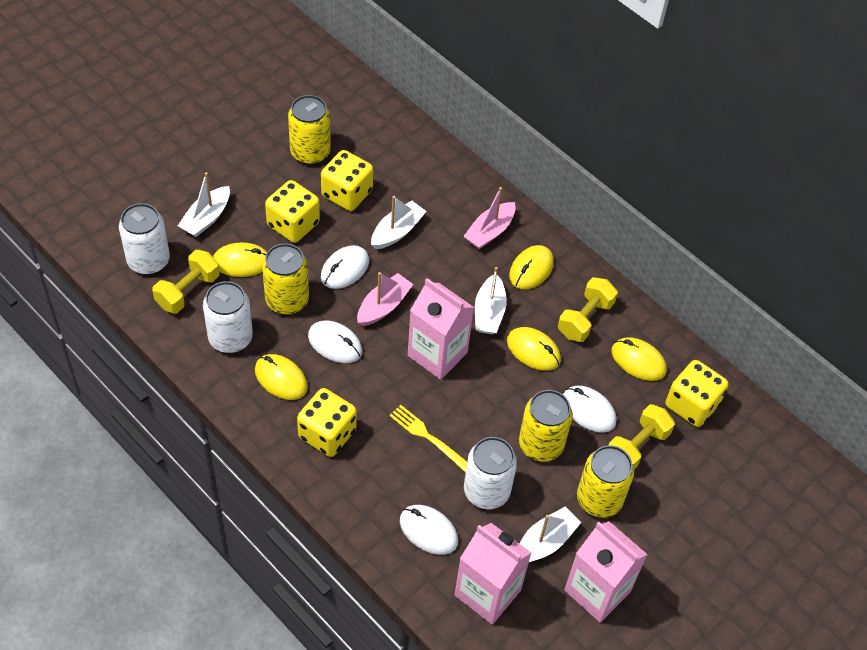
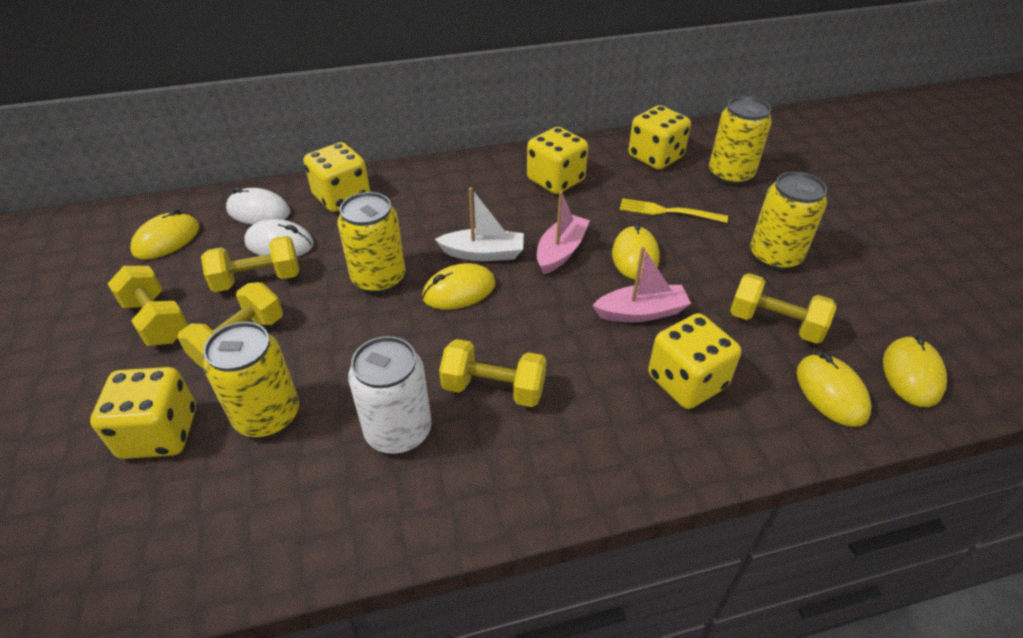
pink carton: [408,278,474,380] [454,523,531,624] [564,521,648,623] = 3 -> none = 0
white boat: [178,172,230,237] [371,196,427,249] [475,267,507,334] [519,507,581,562] = 4 -> [435,187,524,261] = 1
white can: [119,203,170,275] [203,281,253,353] [464,437,517,509] = 3 -> [348,336,432,454] = 1
white mouse: [308,320,362,363] [321,245,369,289] [400,505,458,555] [563,386,616,433] = 4 -> [226,187,290,225] [244,219,314,256] = 2
yellow dice: [265,180,320,243] [297,388,357,457] [321,150,373,211] [665,360,728,427] = 4 -> [90,367,196,459] [303,142,370,212] [527,127,588,194] [628,105,691,170] [648,313,741,409] = 5
yellow dumbbell: [152,250,220,313] [558,277,618,342] [609,404,675,469] = 3 -> [108,266,188,346] [178,282,283,368] [201,236,299,292] [439,339,547,407] [730,273,836,344] = 5

